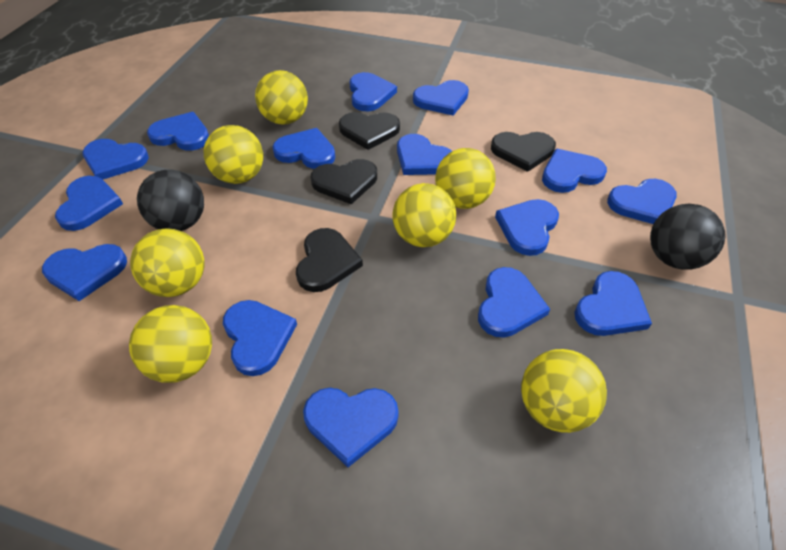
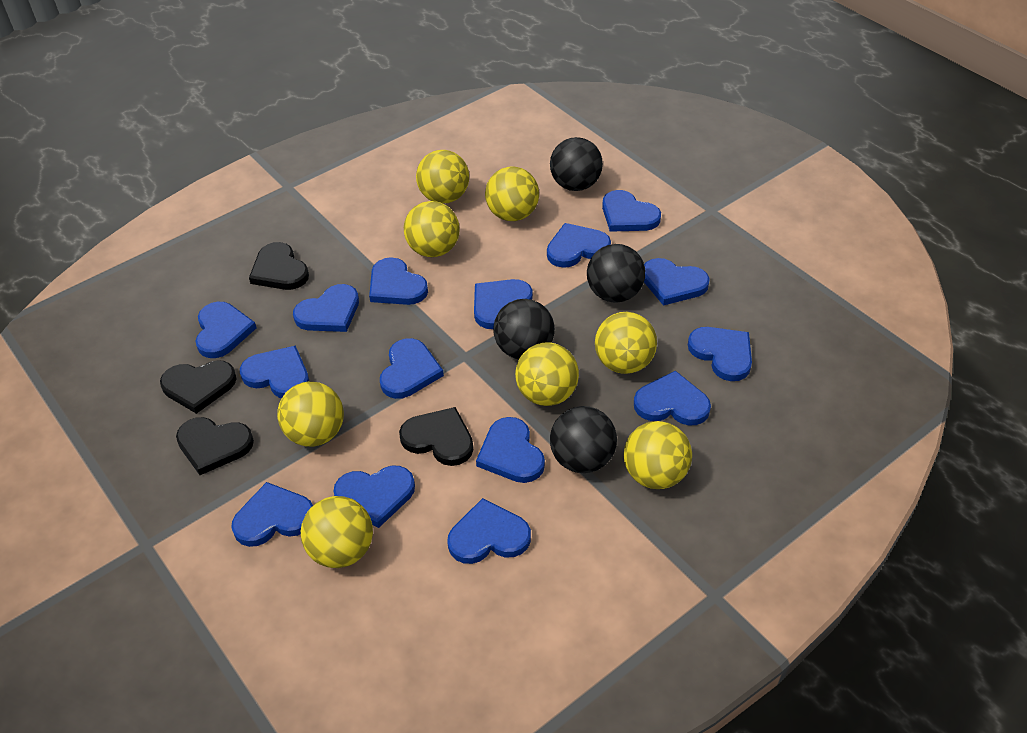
black ball: [137,170,204,231] [650,204,725,269] = 2 -> [493,299,555,359] [550,137,603,191] [550,406,617,473] [587,244,645,303] = 4
yellow ball: [129,305,212,383] [130,228,204,297] [204,125,263,184] [255,70,308,125] [392,183,456,247] [435,148,496,209] [521,349,607,433] = 7 -> [277,382,344,447] [301,496,373,568] [404,201,460,257] [416,150,469,203] [485,167,539,221] [515,343,579,406] [595,312,657,374] [624,421,692,489] = 8

